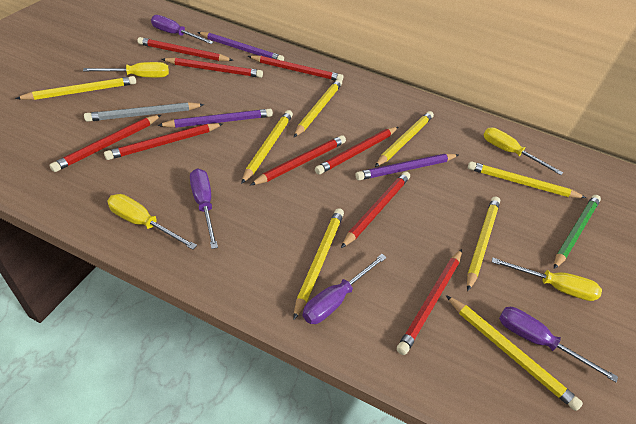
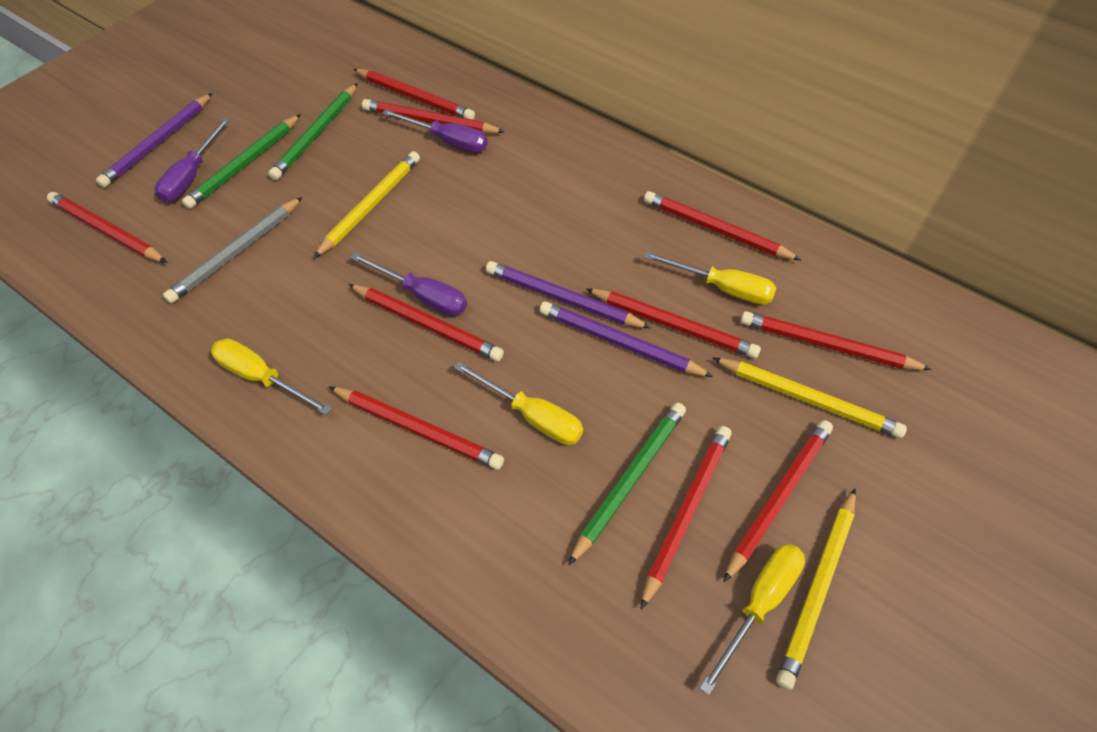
green pencil: [554,195,601,269] = 1 -> [182,114,301,209] [268,83,358,180] [568,402,686,566] = 3
purple screwdriver: [151,15,214,44] [190,169,218,249] [302,254,387,324] [499,307,618,382] = 4 -> [155,118,230,202] [350,253,467,316] [382,109,488,153] = 3
red pencil: [49,115,161,172] [104,123,223,160] [137,37,234,61] [162,57,263,78] [248,56,343,81] [250,135,346,185] [315,127,398,175] [341,172,410,248] [397,249,462,355] = 9 -> [47,192,167,263] [329,386,504,470] [348,284,504,361] [353,69,475,120] [362,99,505,134] [586,288,761,358] [640,426,731,610] [644,191,801,260] [724,420,833,582] [740,311,932,370] = 10
yellow pencil: [15,76,136,100] [241,110,293,184] [293,208,344,320] [294,79,342,137] [375,111,434,167] [446,295,583,411] [467,196,500,291] [468,161,586,198] = 8 -> [314,151,420,258] [713,358,907,438] [776,488,856,690] = 3

